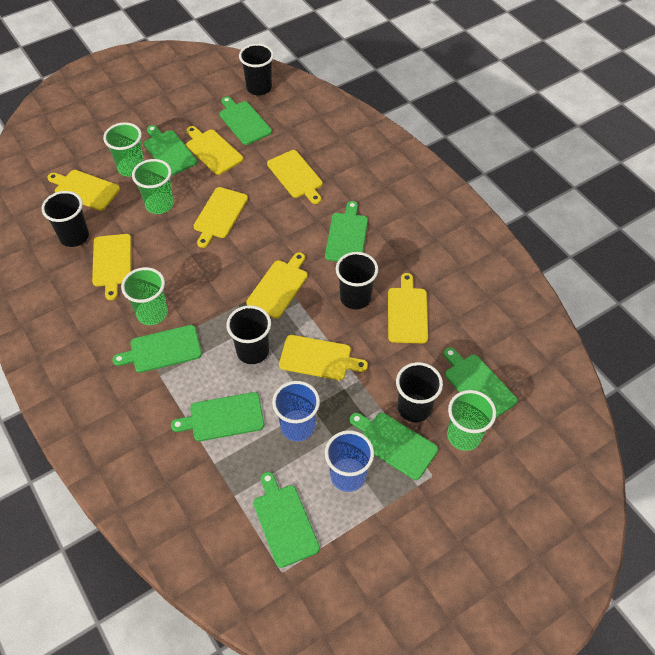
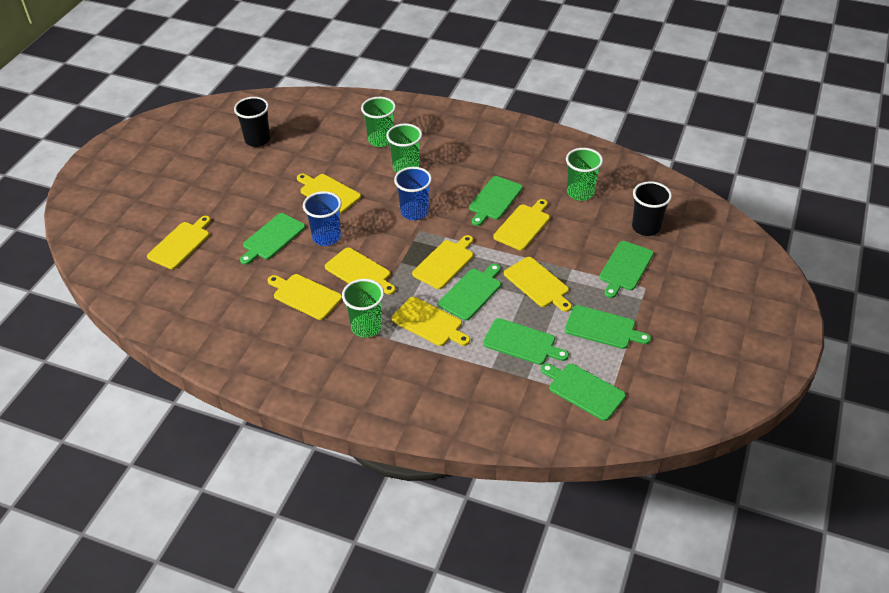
black cup: [42,191,89,247] [226,305,271,364] [239,44,274,96] [336,252,378,310] [396,362,443,422] = 5 -> [234,97,270,147] [632,181,672,236] = 2
green cutting board: [113,325,202,373] [144,125,197,176] [171,392,264,441] [219,96,272,145] [253,472,320,568] [325,201,368,262] [350,413,438,480] [443,347,518,418] = 8 -> [240,213,305,265] [438,264,501,321] [469,176,523,226] [483,318,569,365] [541,363,626,421] [565,305,651,349] [599,241,654,298] = 7

